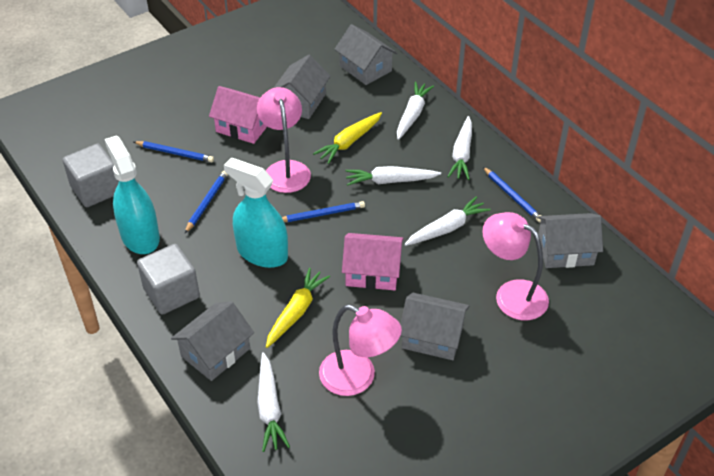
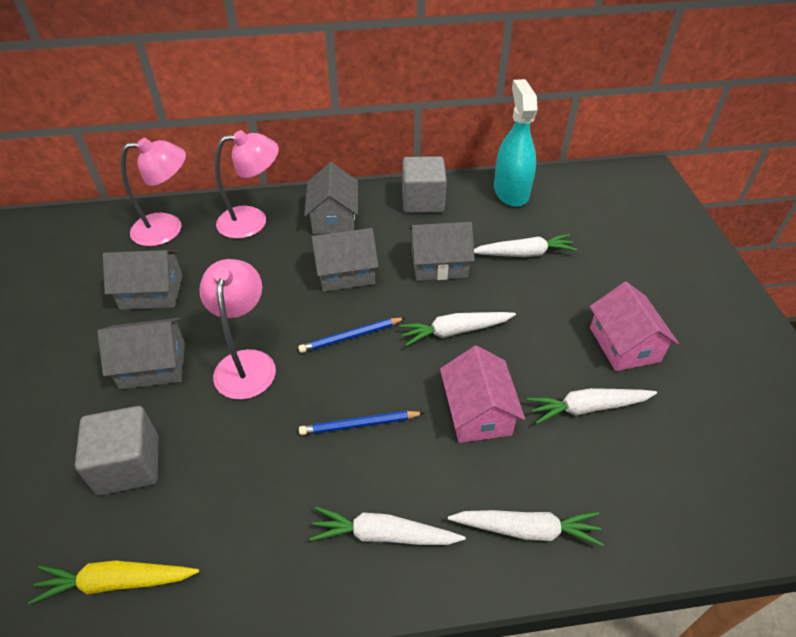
blue pencil: [134,141,214,162] [185,171,228,233] [282,201,365,222] [483,167,541,222] = 4 -> [298,318,405,353] [299,411,424,435] = 2
turquoise spray bottle: [104,135,160,254] [224,158,288,268] = 2 -> [494,79,538,207] = 1
yellow carrot: [266,268,330,348] [313,112,382,164] = 2 -> [28,561,199,605] = 1

